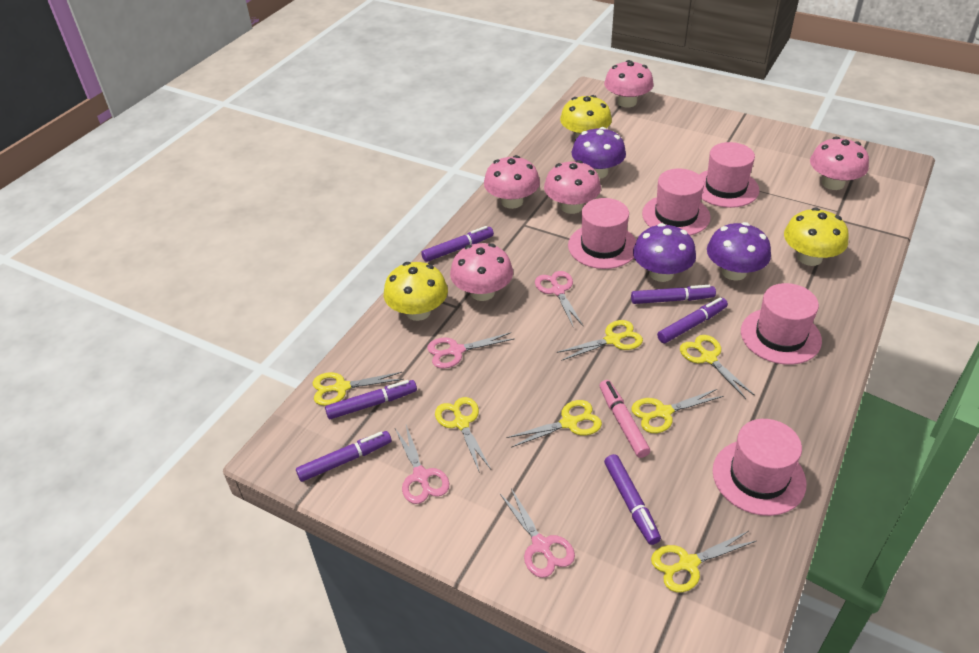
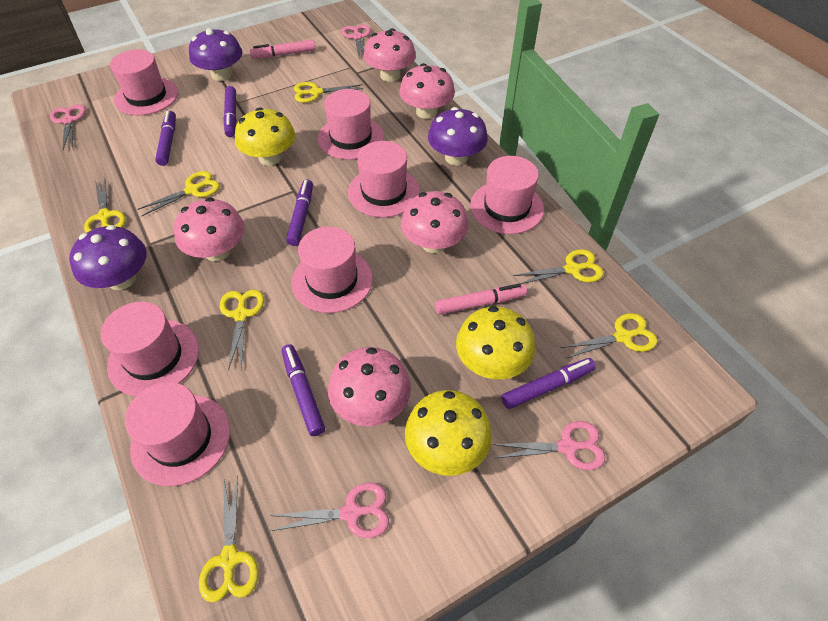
pink hat: [568,198,636,269] [642,169,710,236] [699,142,759,208] [713,419,806,516] [741,283,822,365] = 5 -> [101,302,199,396] [110,49,179,116] [125,382,230,486] [292,226,373,313] [317,89,384,160] [348,141,420,218] [470,156,544,234] = 7
pink marker: [600,380,650,458] = 1 -> [249,40,316,59] [435,283,527,315] = 2
purple marker: [296,431,391,482] [325,380,417,419] [421,226,494,262] [604,454,661,545] [631,285,716,304] [657,297,728,343] = 6 -> [155,111,176,166] [223,86,237,137] [281,344,325,436] [286,179,313,246] [502,358,596,409] = 5

